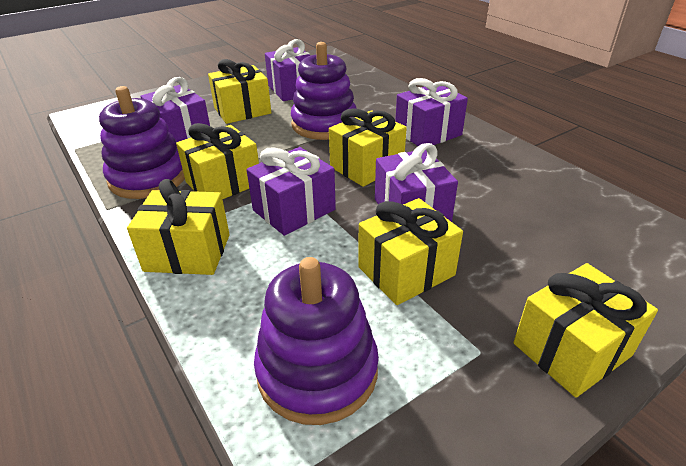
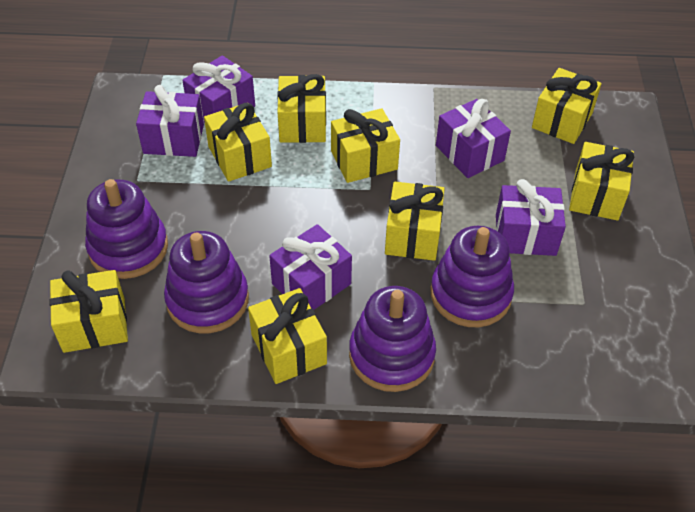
purple stacking toy: [99,86,185,199] [254,257,379,425] [291,42,357,140] = 3 -> [85,179,168,279] [164,231,249,333] [349,286,436,392] [430,226,514,327] = 4
yellow gift: [127,179,230,275] [176,123,259,199] [208,59,271,124] [329,108,407,187] [358,198,463,305] [514,263,658,398] = 6 -> [50,270,128,353] [204,103,272,182] [248,288,327,384] [277,74,326,143] [331,108,400,183] [385,182,445,261] [532,68,602,144] [569,142,634,221] = 8

